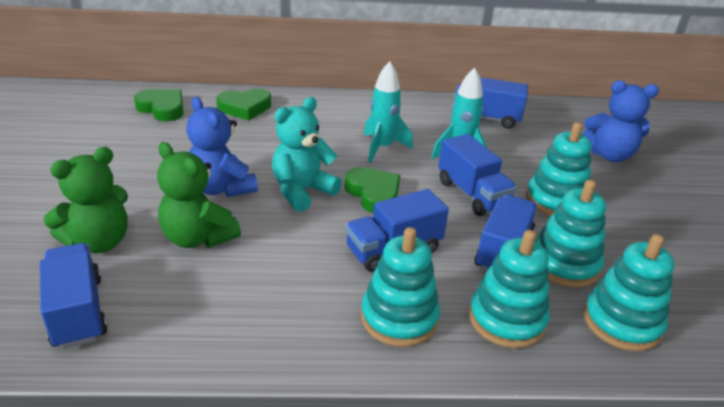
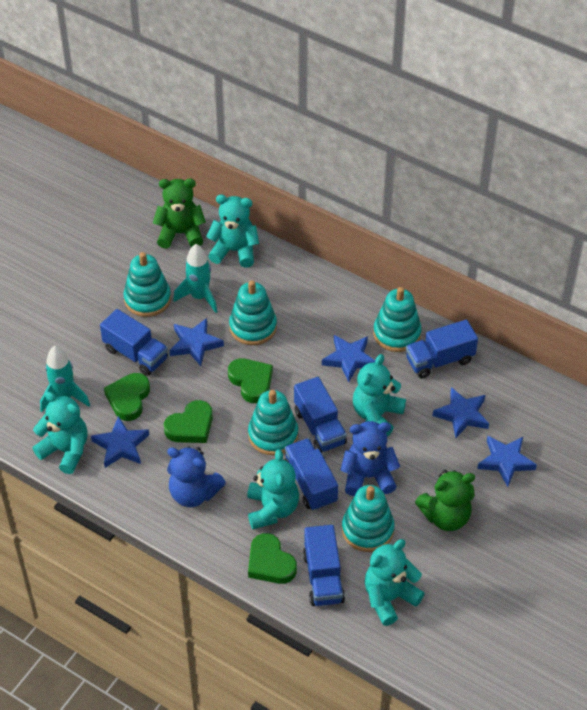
blue star: none = 0 -> [91,416,149,468] [169,318,224,366] [322,335,375,383] [433,387,489,438] [477,436,537,487] = 5
green heart: [134,89,183,121] [216,89,271,120] [345,167,400,213] = 3 -> [104,373,150,421] [164,400,213,443] [228,358,273,403] [248,533,297,584] = 4
turquoise teddy bear: [272,97,342,212] = 1 -> [32,392,88,474] [206,195,259,268] [247,449,299,529] [353,354,406,437] [364,539,425,626] = 5

